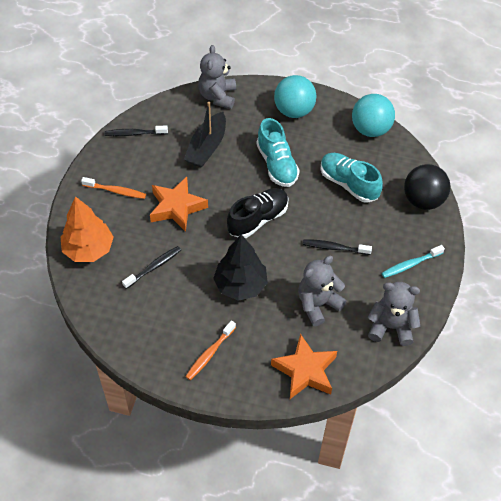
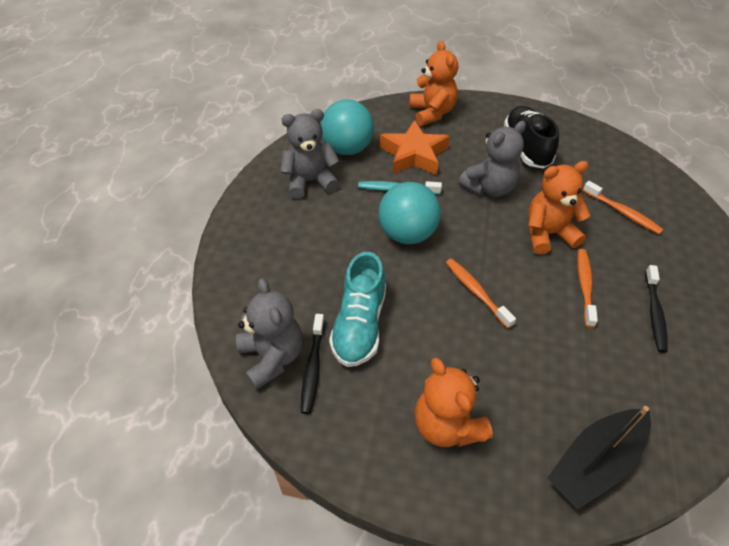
black ball: [404,164,450,210] = 1 -> none = 0
black toothbrush: [105,126,168,136] [122,246,181,289] [303,239,372,255] = 3 -> [301,314,325,414] [645,265,668,353] = 2
black tree: [213,234,268,301] = 1 -> none = 0
orange star: [150,177,208,232] [271,334,337,399] = 2 -> [380,120,450,175] = 1
orange teddy bear: none = 0 -> [409,41,458,126] [414,358,493,447] [528,161,591,254] = 3
orange toothbrush: [81,177,146,199] [185,321,236,380] = 2 -> [446,258,516,328] [577,249,598,328] [583,181,664,234] = 3
orange tree: [61,196,114,262] = 1 -> none = 0
turquoise shoe: [256,118,300,187] [321,153,383,203] = 2 -> [329,252,386,367] = 1

